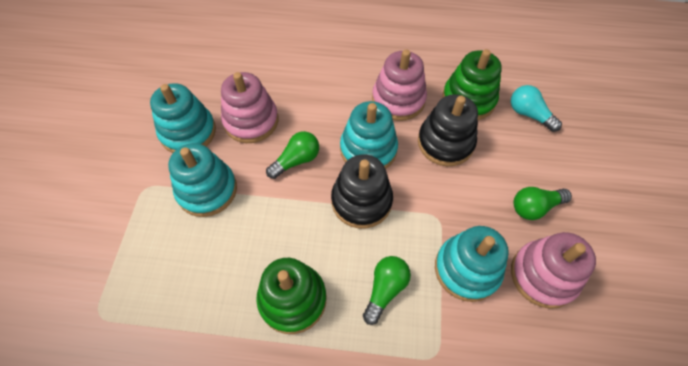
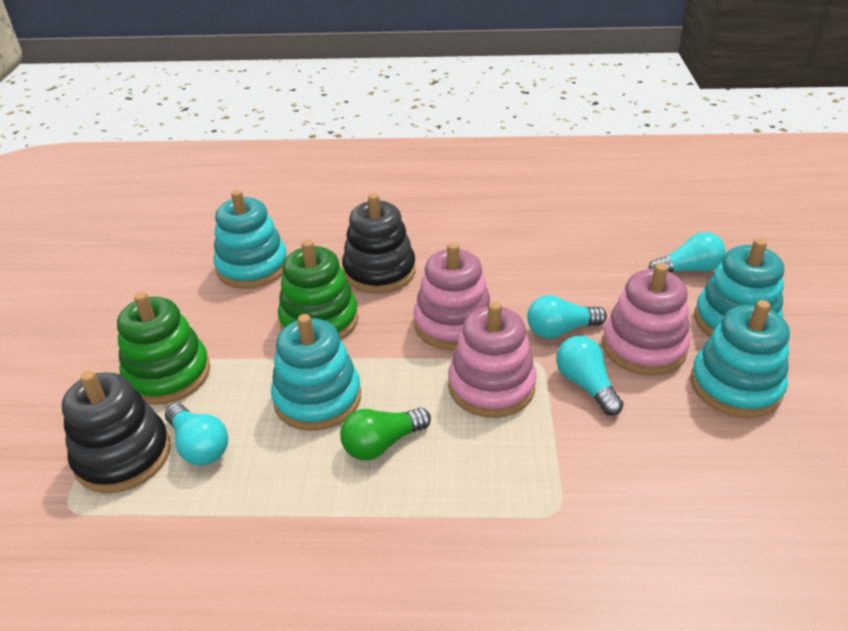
green light bulb: [266,131,319,179] [363,256,411,325] [514,187,572,220] = 3 -> [340,407,431,460] = 1
turquoise light bulb: [511,85,562,132] = 1 -> [165,403,228,466] [527,295,607,339] [556,336,624,416] [649,232,726,272] = 4

